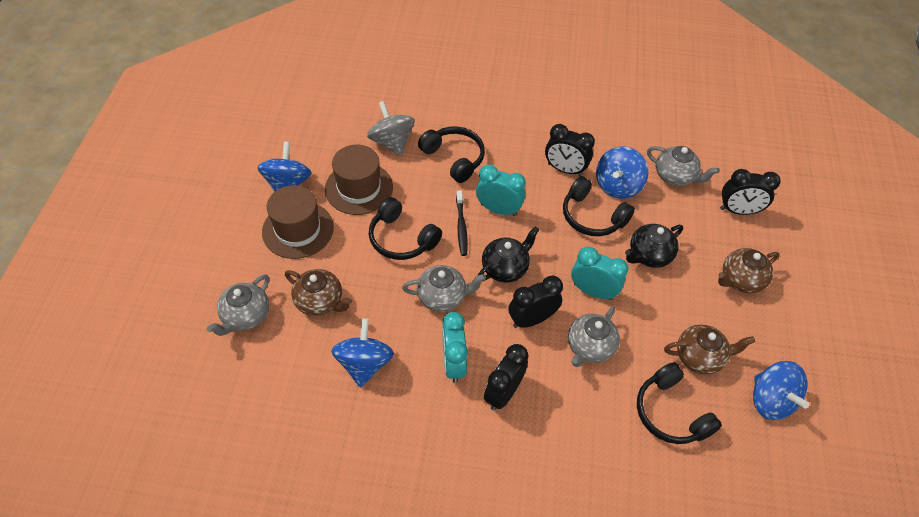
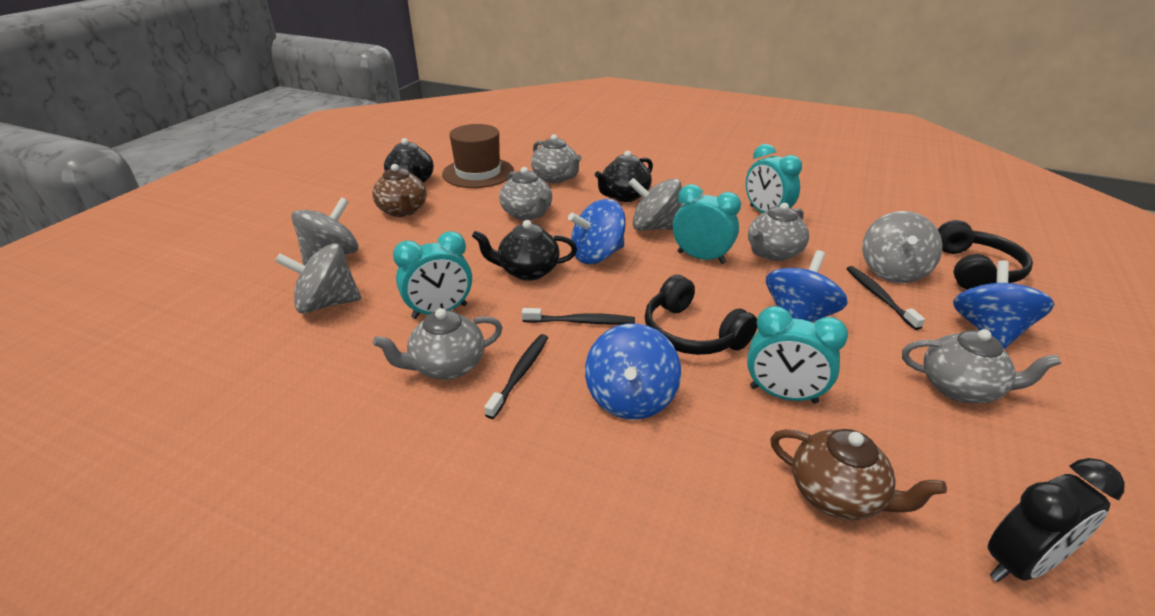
black clock: [484,344,529,411] [508,276,563,328] [545,124,595,176] [720,169,781,215] = 4 -> [988,458,1125,582] = 1
black headphones: [369,197,442,260] [418,126,485,183] [563,176,635,236] [637,362,722,444] = 4 -> [645,275,757,355] [938,220,1033,290] = 2
black teapot: [478,226,539,283] [625,224,683,268] = 2 -> [384,138,434,183] [472,220,577,281] [595,151,653,202] = 3
black toothbrush: [456,191,468,256] = 1 -> [484,334,548,419] [522,308,635,325] [846,266,925,330] = 3
brown hat: [262,185,334,259] [325,145,393,215] = 2 -> [442,124,514,188] = 1
brown teapot: [285,269,352,316] [664,325,755,375] [718,248,780,293] = 3 -> [372,164,427,217] [770,429,947,520] = 2
grey spinning top: [367,101,415,156] = 1 -> [275,243,361,314] [291,197,359,266] [628,178,682,231] [862,211,943,283] = 4
grey teapot: [207,274,269,336] [402,265,486,312] [568,306,620,367] [647,146,720,186] = 4 -> [373,308,503,380] [499,167,552,220] [531,134,582,183] [748,203,809,261] [902,329,1062,403] = 5
turquoise clock: [442,312,468,383] [476,164,526,216] [571,246,628,300] = 3 -> [393,231,472,319] [673,184,741,264] [746,144,802,213] [747,306,848,404] = 4

